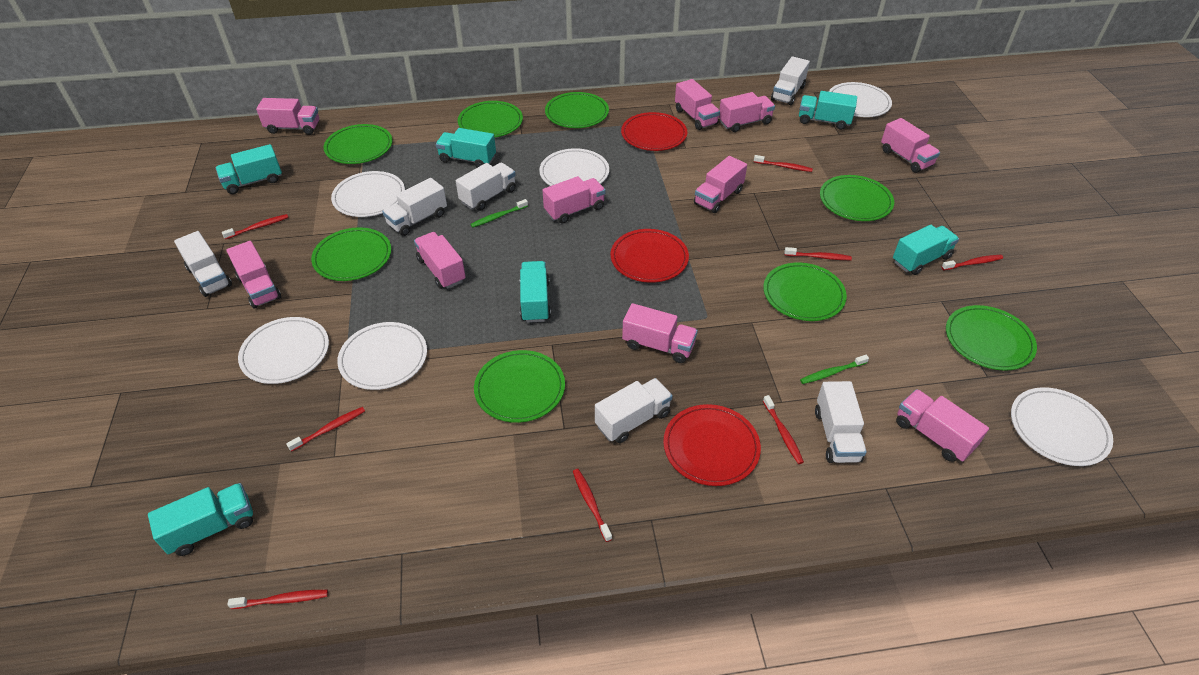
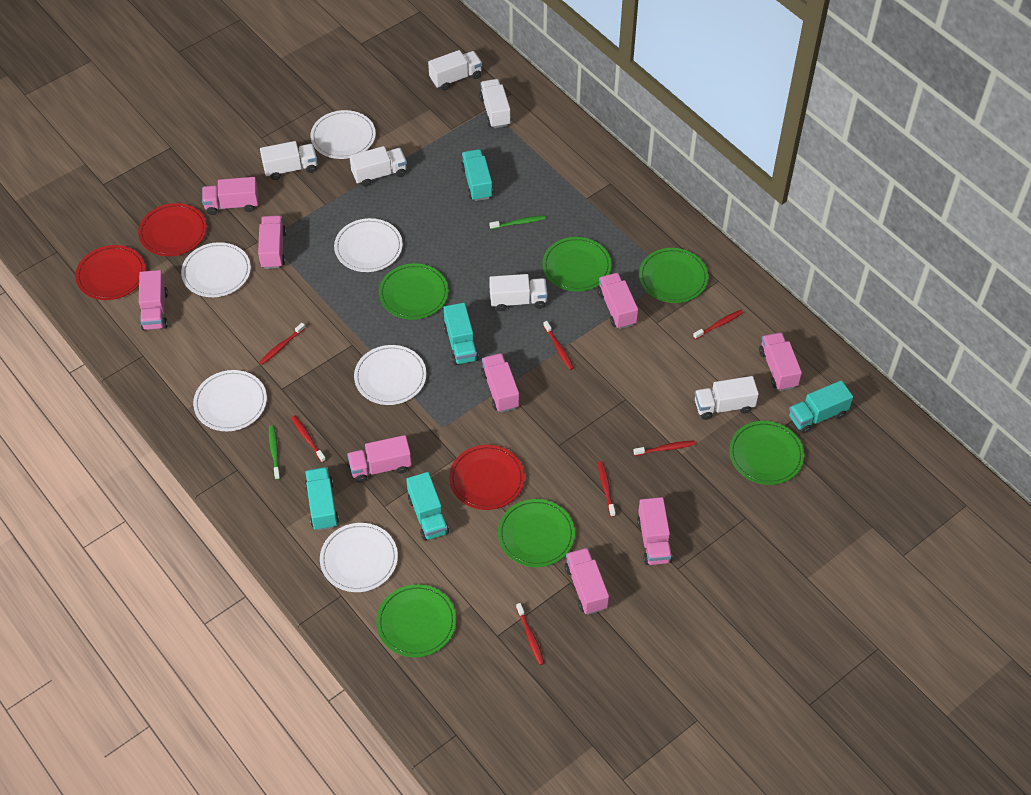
green plate: [311,227,391,281] [323,124,393,164] [458,101,523,138] [474,350,565,423] [545,92,609,128] [763,263,847,321] [820,175,894,221] [946,305,1037,371] = 8 -> [376,584,456,657] [379,263,449,320] [498,499,575,567] [542,237,611,292] [639,248,709,303] [729,421,804,485] = 6
pink truck: [226,241,281,309] [256,98,319,135] [414,232,466,289] [543,176,605,224] [622,303,698,363] [675,79,720,130] [694,156,747,213] [719,92,775,132] [881,118,940,173] [896,389,989,462] = 10 -> [139,270,168,330] [202,177,258,215] [258,216,286,269] [347,435,412,482] [481,353,519,412] [565,548,609,615] [598,273,638,329] [637,497,673,565] [759,332,802,391] = 9
red toothbrush: [222,214,288,239] [228,590,328,609] [286,407,365,452] [573,469,612,542] [754,155,813,172] [763,395,804,464] [784,247,852,260] [942,255,1003,270] = 8 -> [259,323,305,365] [291,416,326,462] [516,603,544,665] [543,321,574,370] [598,461,616,517] [633,440,695,456] [693,310,743,339] = 7
turquoise truck: [148,483,253,556] [216,144,282,194] [436,128,496,168] [520,261,551,323] [799,91,857,130] [893,225,959,275] = 6 -> [305,467,339,531] [406,472,449,541] [444,303,479,365] [461,149,493,201] [789,380,853,434] = 5

